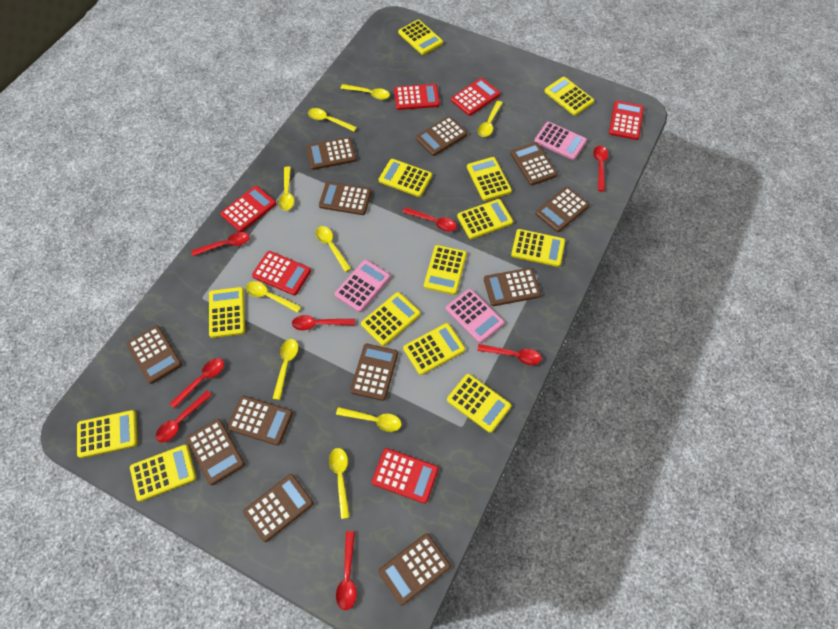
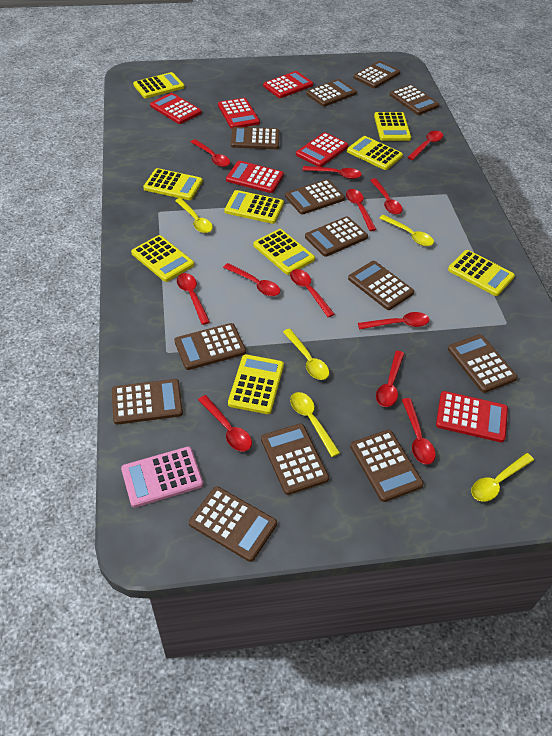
brown calculator: [127,325,182,384] [186,419,245,485] [227,396,293,446] [243,474,314,542] [306,137,357,170] [319,182,372,215] [350,344,398,401] [378,533,451,606] [416,116,468,156] [484,268,541,306] [510,142,558,185] [535,187,590,232] = 12 -> [112,379,183,425] [174,323,246,370] [189,486,277,562] [231,127,279,149] [261,423,329,495] [285,179,345,215] [305,216,368,257] [306,79,357,107] [348,261,414,310] [350,430,424,502] [354,61,400,88] [390,85,440,115] [448,334,518,393] = 13
pink calculator: [335,260,391,312] [446,289,505,343] [534,122,587,160] = 3 -> [121,446,203,508] = 1
red spoon: [156,391,212,443] [170,358,224,409] [191,232,249,256] [292,315,355,330] [336,531,357,610] [403,207,457,232] [477,344,542,365] [593,146,608,191] = 8 -> [177,273,210,325] [191,139,230,167] [198,395,252,451] [223,263,280,296] [290,269,335,317] [302,166,362,179] [346,189,376,231] [358,312,430,330] [370,179,402,214] [376,351,405,407] [402,398,436,465] [408,131,443,160] = 12
yellow calculator: [77,410,137,458] [130,445,196,502] [209,287,245,338] [361,292,421,346] [379,159,432,197] [398,20,443,55] [403,323,465,375] [424,245,467,295] [447,374,511,433] [457,199,513,239] [467,157,512,201] [511,229,565,267] [544,77,594,116] = 13 -> [131,235,194,282] [133,72,185,98] [143,168,203,200] [225,190,284,224] [228,354,284,414] [253,229,315,275] [347,136,403,170] [374,112,411,141] [448,250,515,296] = 9
yellow spoon: [246,281,301,313] [272,339,298,400] [279,167,294,211] [308,108,357,132] [315,226,351,272] [329,448,350,519] [336,407,401,432] [340,84,390,100] [478,101,503,137] = 9 -> [175,198,213,233] [283,329,329,380] [290,392,340,457] [379,215,434,246] [471,453,534,501] = 5

